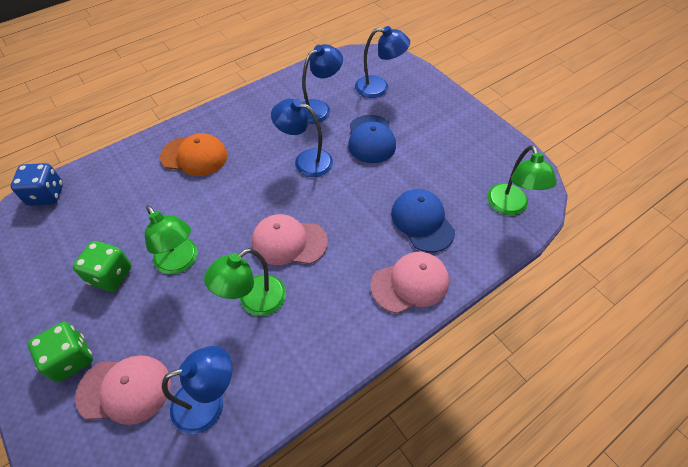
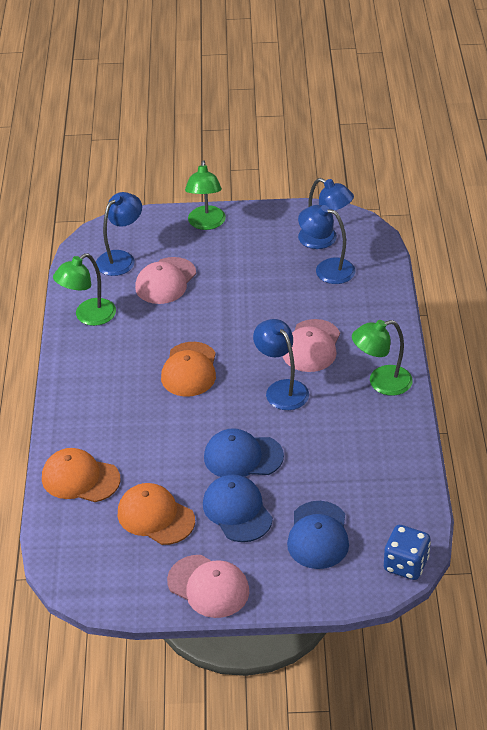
blue cap: [348,115,396,163] [391,189,455,252] = 2 -> [203,475,273,542] [204,428,284,477] [287,501,349,569] = 3
green dice: [28,322,93,382] [73,241,131,292] = 2 -> none = 0
orange cap: [160,133,228,176] = 1 -> [42,448,120,502] [118,483,195,545] [161,342,216,397] = 3

